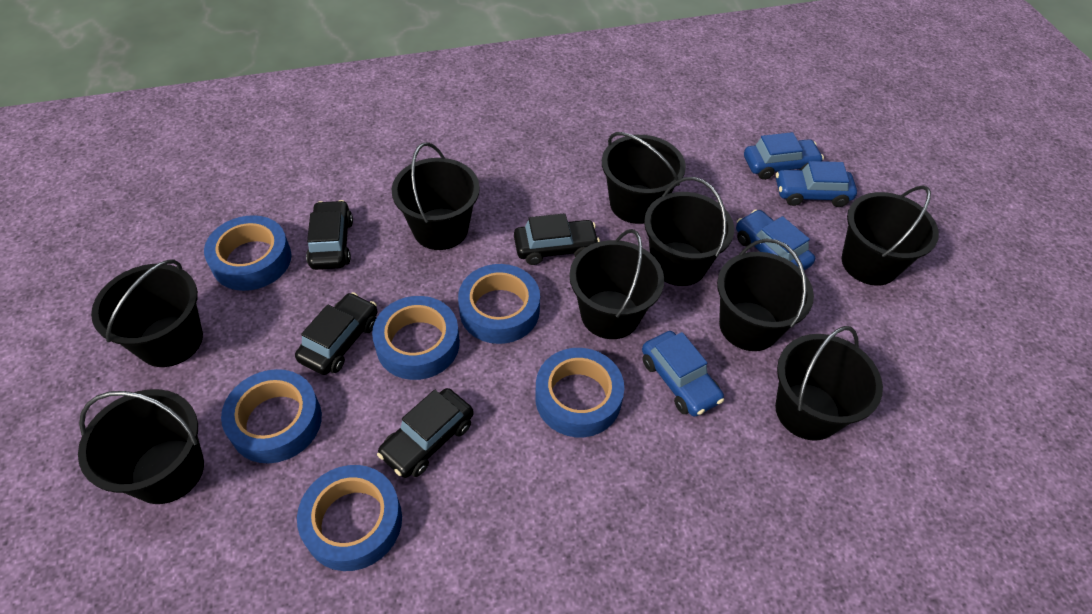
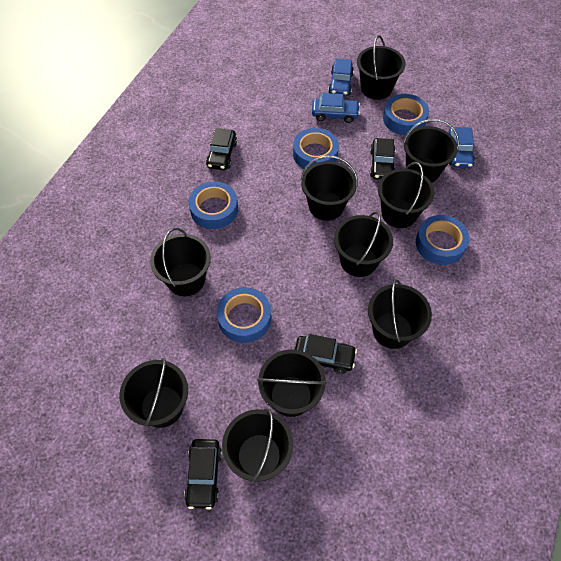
black bucket: [78,389,204,504] [91,260,203,367] [392,142,480,250] [569,229,664,339] [602,132,686,224] [644,177,734,286] [717,239,814,351] [775,326,883,441] [842,186,939,286] = 9 -> [120,358,188,428] [150,228,211,296] [222,408,293,483] [257,349,327,417] [300,156,358,221] [334,211,393,277] [357,35,406,100] [368,279,432,349] [378,162,434,228] [403,119,459,183] = 10
blue car: [642,331,724,417] [736,209,815,270] [744,132,824,180] [776,161,857,207] = 4 -> [312,93,360,123] [328,58,354,96] [449,127,475,168] = 3
blue tape: [204,215,291,291] [221,369,322,463] [297,465,402,571] [372,296,460,380] [458,264,540,344] [535,348,624,437] = 6 -> [189,182,238,229] [217,287,271,343] [293,128,339,170] [383,94,429,135] [416,215,470,265] = 5

